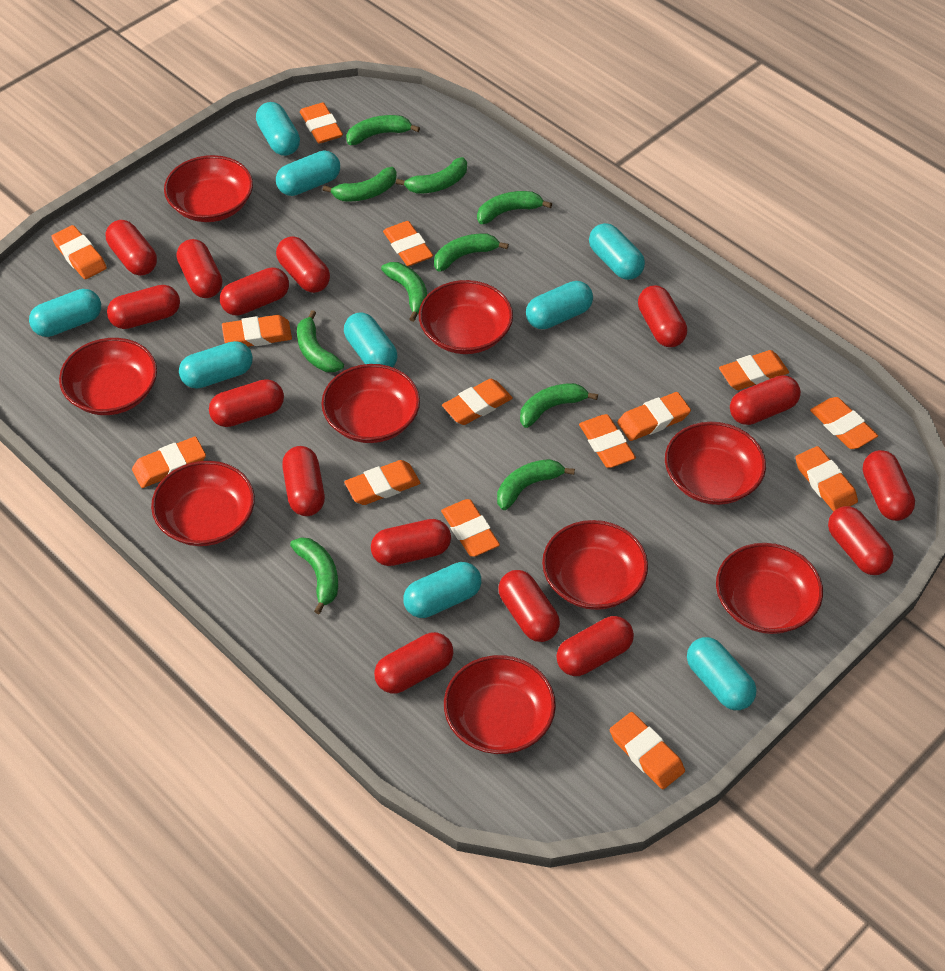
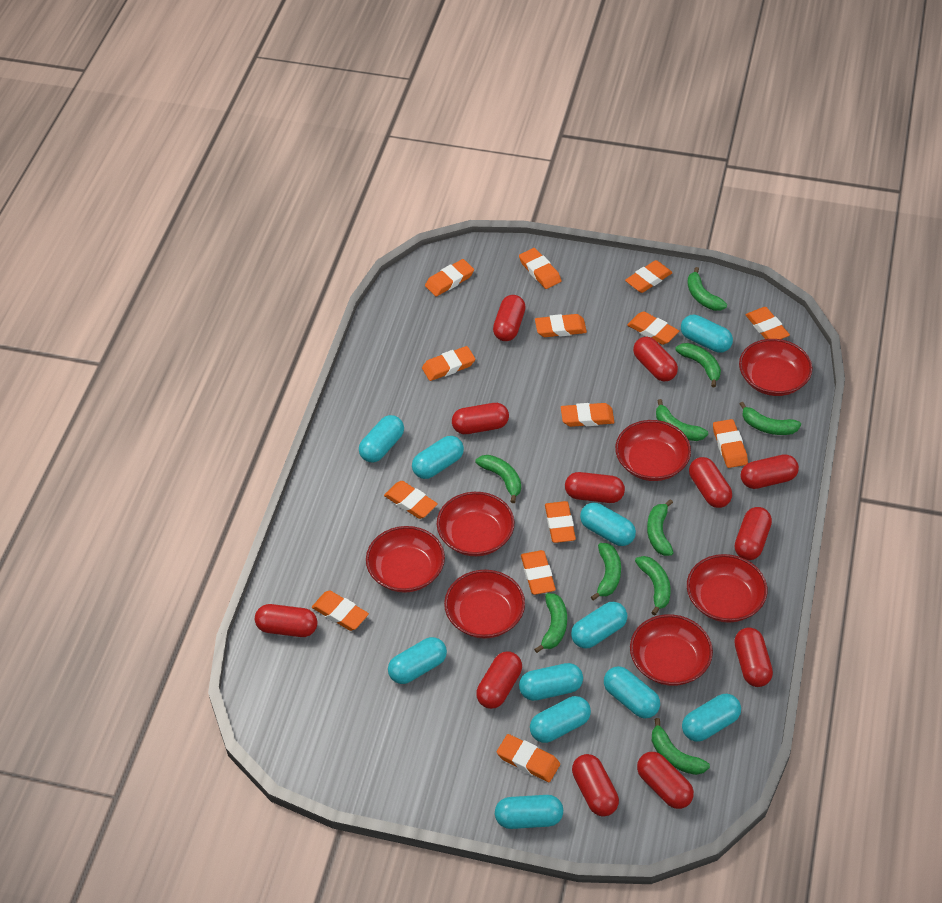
red bowl: [59,338,157,415] [151,461,255,546] [164,155,253,222] [321,364,420,443] [419,280,513,354] [444,655,556,754] [542,520,648,610] [665,422,766,505] [716,543,823,634] = 9 -> [366,526,445,593] [437,492,515,556] [444,570,525,639] [615,420,691,481] [630,614,713,686] [687,554,767,623] [739,339,812,396] = 7
red capsule: [106,220,157,276] [107,285,180,329] [177,239,223,298] [209,379,284,427] [220,267,289,316] [276,236,330,293] [282,446,325,516] [371,519,451,566] [374,632,453,694] [498,570,560,642] [556,616,634,676] [638,285,687,347] [730,375,801,425] [828,506,894,575] [863,450,915,521] = 15 -> [255,604,317,637] [452,403,509,434] [476,651,522,709] [493,295,526,341] [565,472,625,503] [572,754,619,817] [633,337,678,382] [637,752,694,809] [689,457,732,508] [734,627,773,687] [735,507,772,560] [741,454,799,489] = 12
turquoise capsule: [29,289,101,337] [179,341,253,389] [256,102,300,156] [276,151,340,196] [344,312,397,367] [403,562,481,618] [526,281,593,329] [589,223,645,280] [687,637,756,710] = 9 -> [359,415,404,463] [388,637,447,684] [412,436,464,479] [495,795,563,829] [519,663,583,701] [530,696,591,743] [571,602,627,649] [580,503,636,546] [604,666,660,719] [681,315,733,353] [682,694,741,742] = 11

